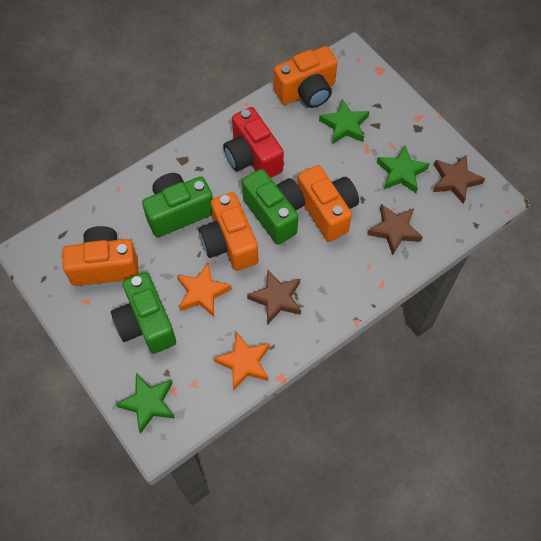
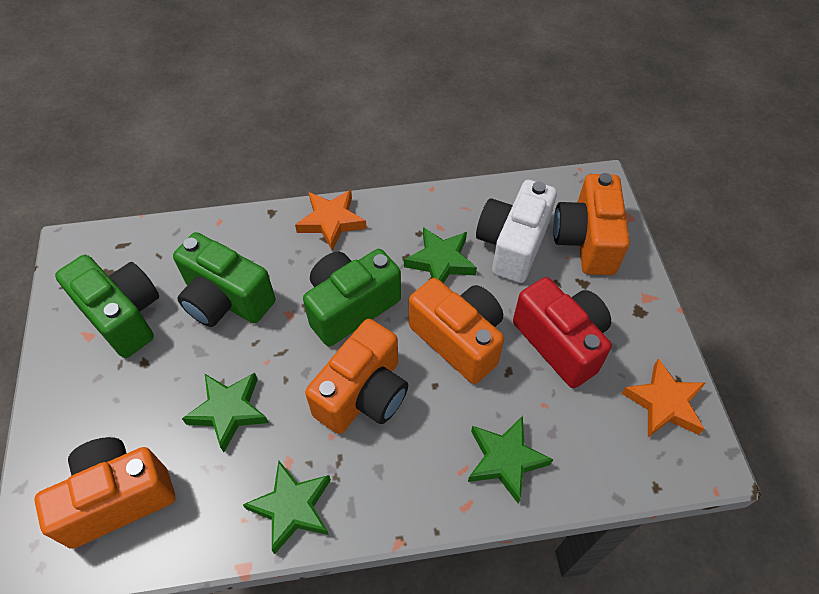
brown star: [247,269,301,324] [367,204,423,255] [433,155,485,204] = 3 -> none = 0
green star: [116,373,175,434] [319,99,370,144] [377,146,430,193] = 3 -> [182,373,269,452] [243,461,331,554] [404,227,477,283] [468,416,553,504] = 4
white camera: none = 0 -> [476,180,557,283] = 1

